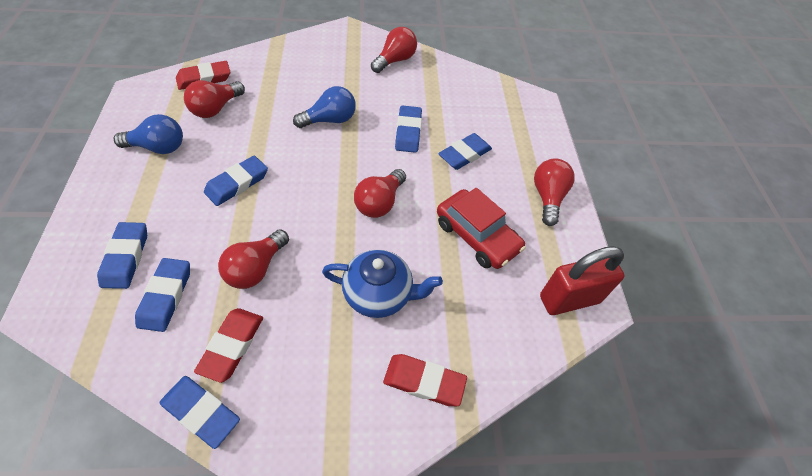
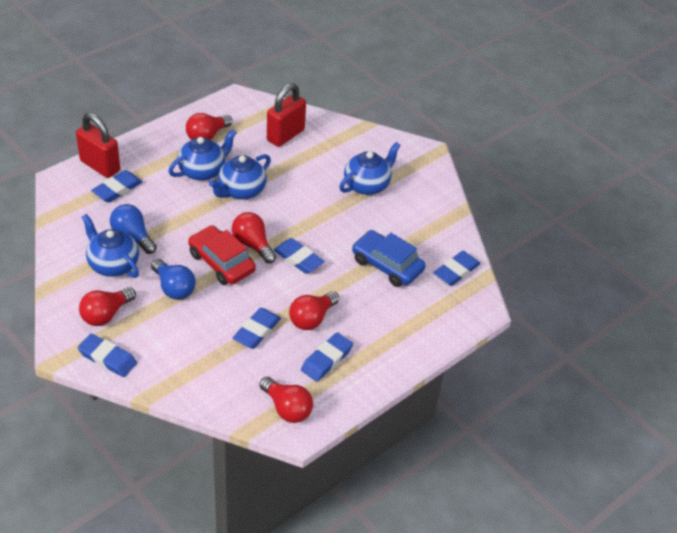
blue car: none = 0 -> [352,230,426,287] = 1
blue teapot: [322,250,443,318] = 1 -> [82,214,139,278] [168,129,237,181] [209,154,271,199] [339,142,401,195] = 4
red eraser: [176,61,230,90] [194,308,263,383] [383,354,467,406] = 3 -> none = 0
red padlock: [540,246,625,315] = 1 -> [76,113,120,178] [267,83,306,147] = 2

